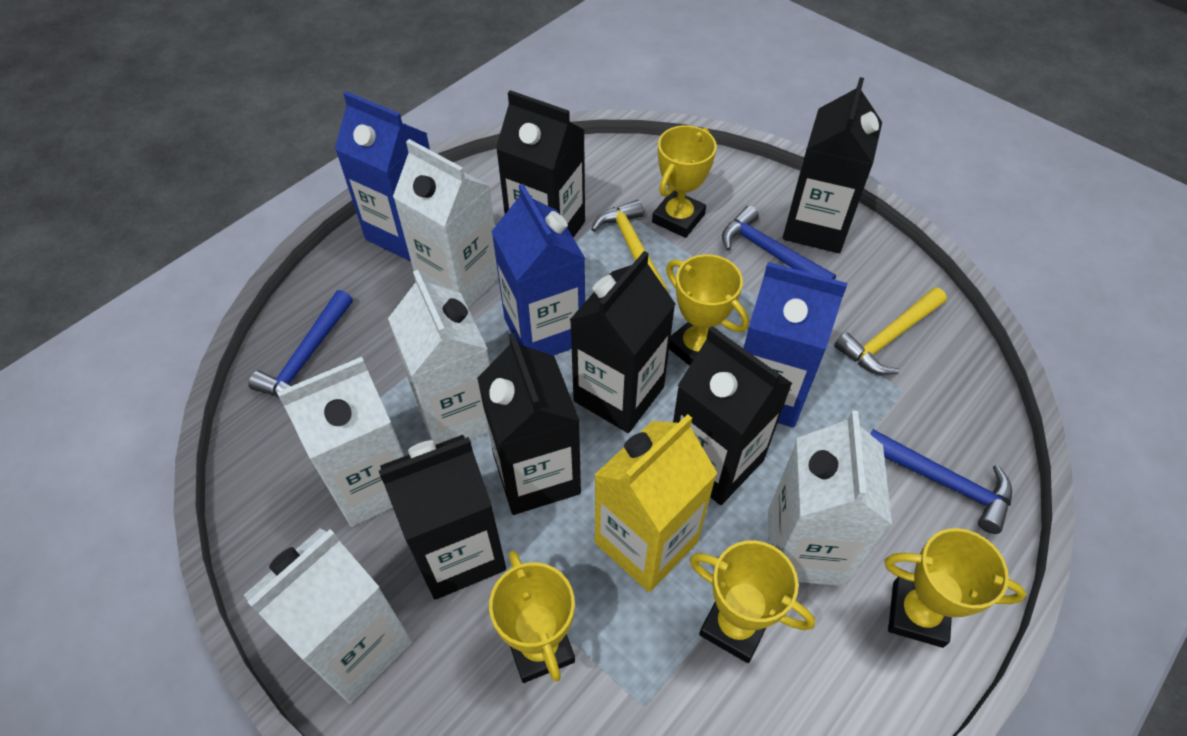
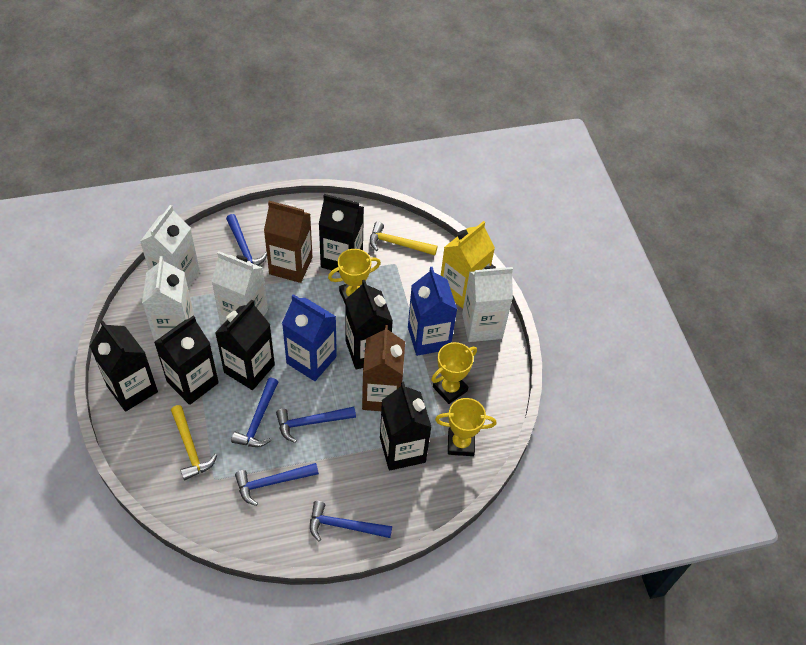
blue carton: [335,91,430,261] [491,184,585,356] [743,262,848,428] = 3 -> [282,294,337,381] [408,267,457,356] = 2
blue hammer: [248,290,353,397] [722,206,836,280] [870,429,1012,534] = 3 -> [226,214,267,266] [231,378,278,447] [235,463,319,506] [276,407,356,443] [310,501,392,541] = 5
brown carton: none = 0 -> [264,201,313,283] [362,325,405,411] = 2
white carton: [244,528,412,704] [277,357,404,527] [388,270,490,445] [393,139,499,308] [768,410,892,586] = 5 -> [140,205,200,288] [142,256,194,342] [211,251,268,324] [462,266,513,342] = 4
yellow trophy: [489,550,575,683] [652,125,717,238] [666,254,749,366] [690,540,815,663] [885,528,1026,648] = 5 -> [328,249,381,303] [431,342,477,404] [435,398,496,456] = 3

